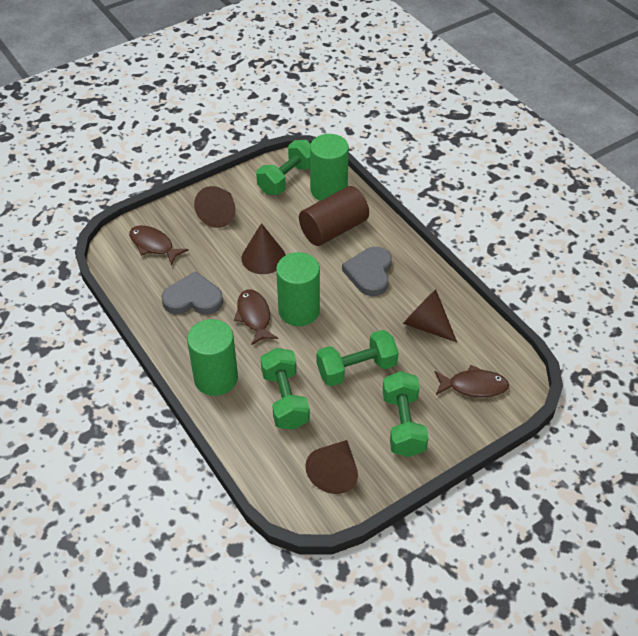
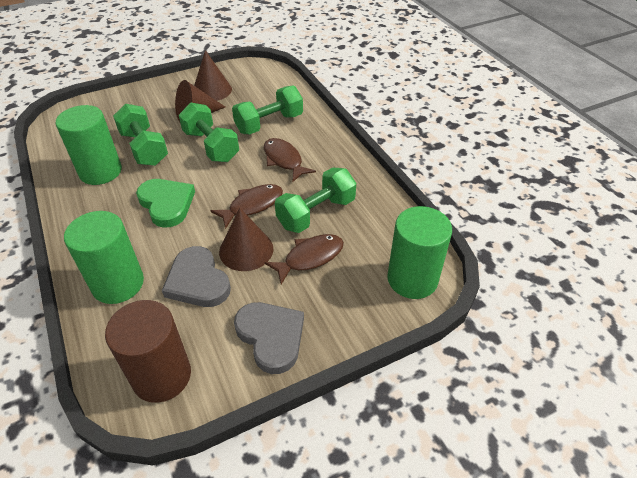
brown cone: [194,186,236,228] [241,223,286,274] [305,440,358,494] [403,289,457,342] = 4 -> [175,80,225,122] [194,50,232,101] [219,208,273,271] = 3
green heart: none = 0 -> [136,179,195,228] = 1

